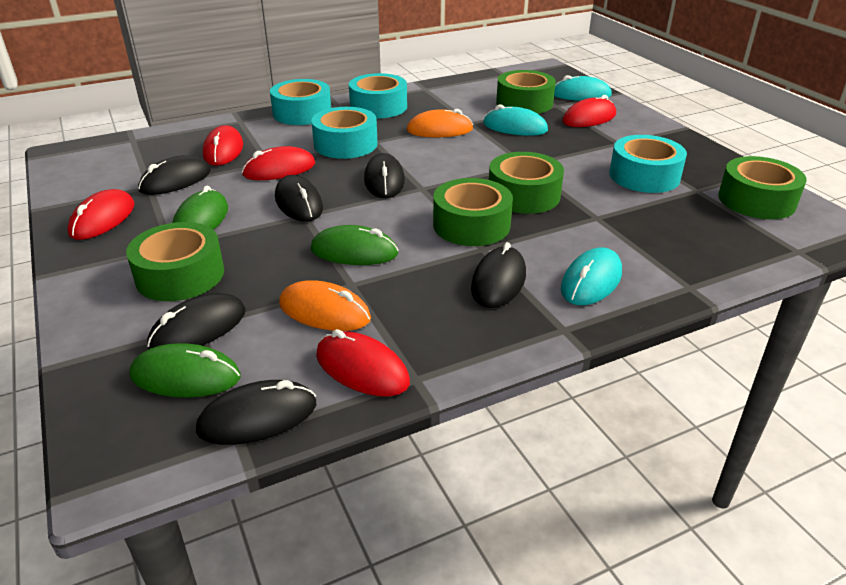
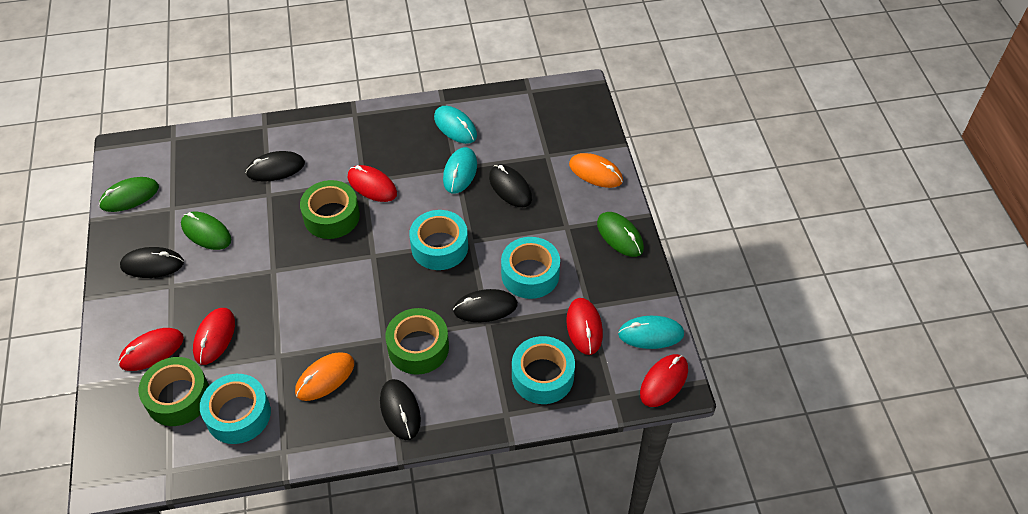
black mouse: [138,155,211,195] [147,293,246,349] [196,380,316,445] [275,175,323,222] [364,153,405,198] [471,242,526,308] = 6 -> [120,247,184,278] [246,151,305,182] [380,379,421,440] [453,289,518,322] [489,165,532,207] = 5
green tape: [126,222,224,301] [433,178,513,246] [489,152,564,214] [496,70,556,114] [718,156,807,219] = 5 -> [139,357,209,426] [300,180,360,239] [385,308,449,375] = 3

